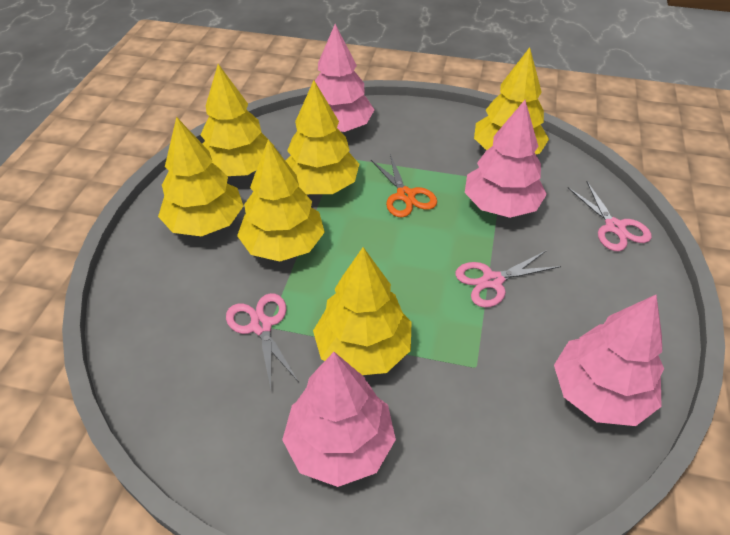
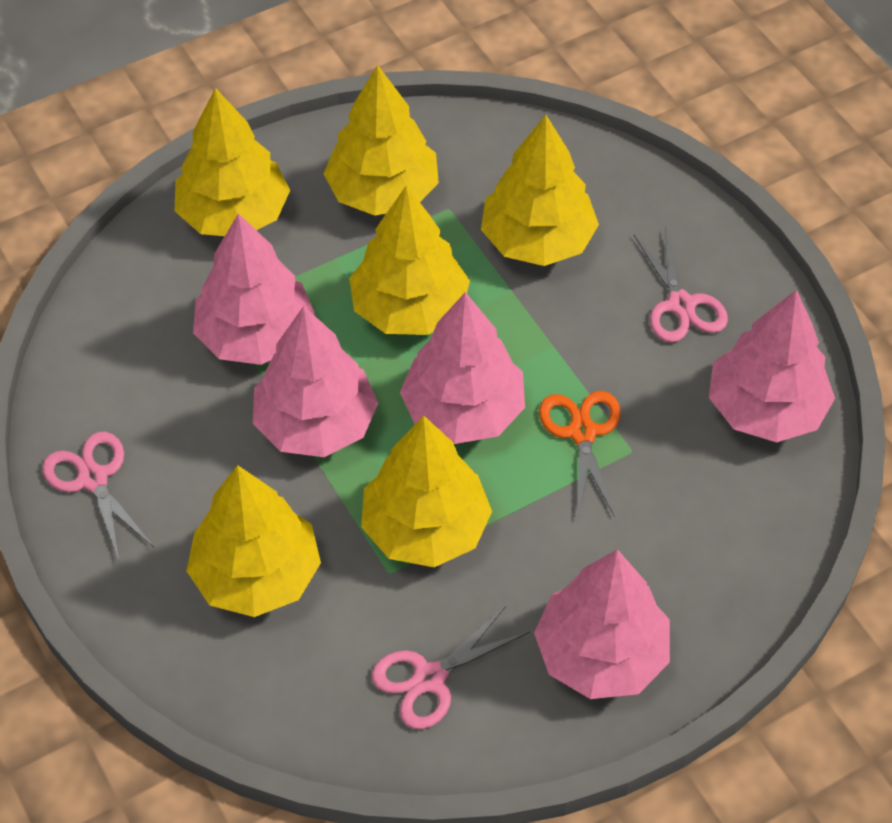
pink tree: [282,352,396,487] [315,24,375,132] [465,100,547,218] [554,295,664,426] = 4 -> [193,213,315,365] [253,306,378,457] [400,292,525,444] [534,549,670,699] [709,290,835,442] = 5

